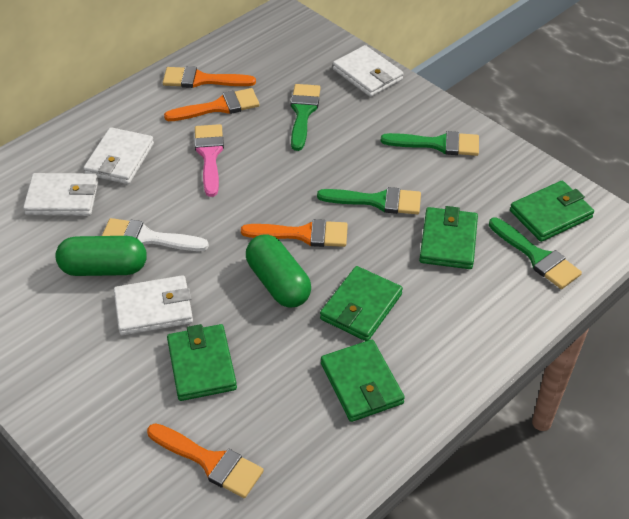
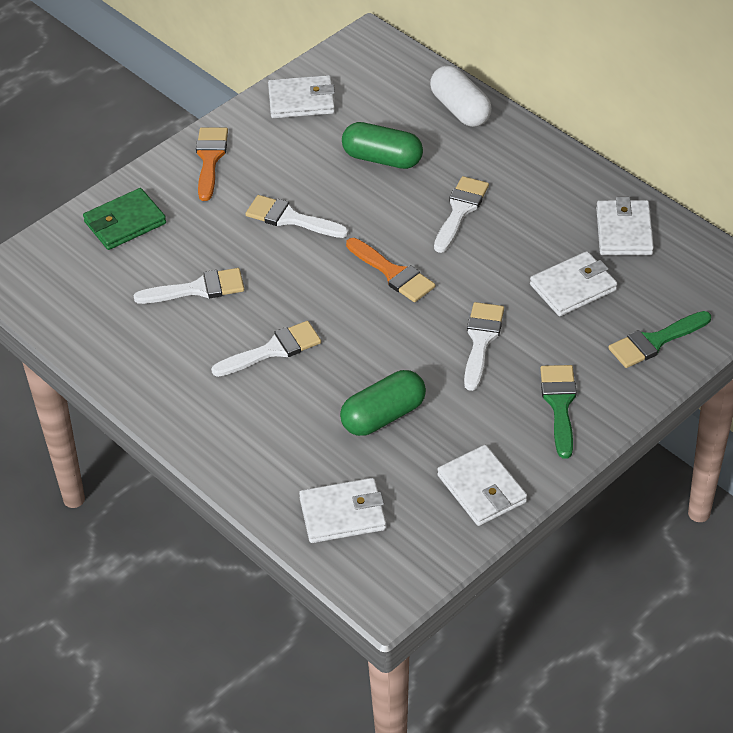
green brush: [291,84,321,151] [317,187,421,214] [380,131,479,156] [489,218,582,289] = 4 -> [540,365,577,459] [608,311,711,368] = 2
green wallet: [167,324,237,401] [320,266,403,341] [321,340,405,422] [419,206,478,269] [510,181,594,242] = 5 -> [83,188,166,250] = 1
orange brush: [147,423,264,498] [163,66,256,88] [164,88,260,121] [241,219,348,247] = 4 -> [196,127,228,201] [346,238,435,302] = 2
pink brush: [194,124,224,197] = 1 -> none = 0
white brush: [102,218,209,251] = 1 -> [133,268,244,304] [211,321,321,377] [246,195,349,238] [434,176,489,253] [464,302,504,391] = 5
white capsule: none = 0 -> [430,65,492,127] = 1
white wallet: [23,173,98,216] [83,127,154,184] [114,275,193,336] [333,45,403,97] = 4 -> [268,75,335,118] [299,478,386,543] [437,445,527,526] [530,251,617,316] [596,197,654,255] = 5

